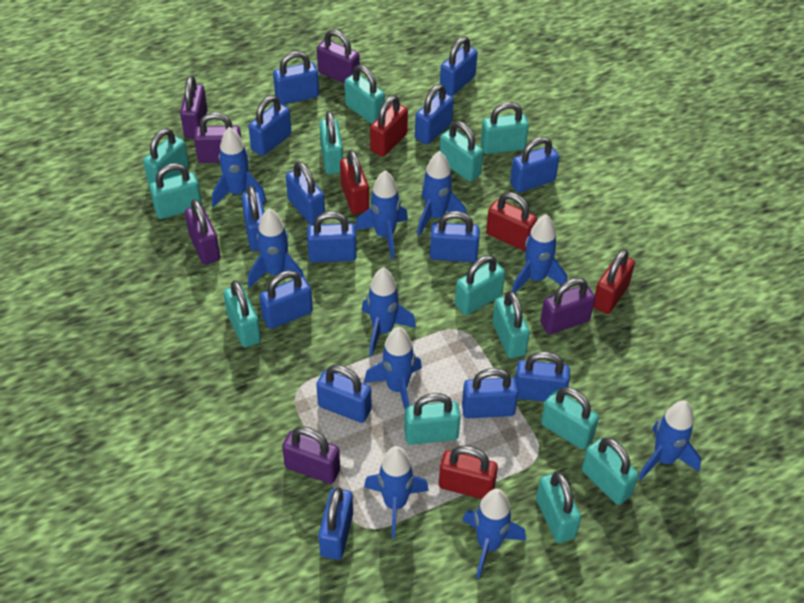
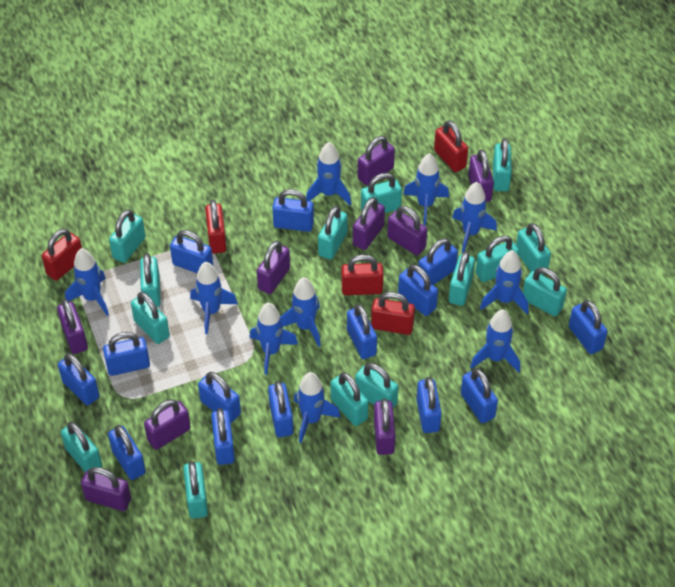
purple padlock: [180,76,208,138] [185,199,220,265] [194,112,241,163] [282,427,340,484] [317,29,360,84] [540,278,595,335] = 6 -> [57,299,88,354] [81,467,131,511] [144,399,191,450] [257,240,290,294] [353,197,385,250] [358,136,395,185] [374,398,395,455] [387,206,427,255] [468,149,494,202] = 9
turquoise padlock: [143,128,189,185] [149,163,202,219] [223,280,261,347] [320,111,343,174] [345,65,385,124] [404,393,461,445] [440,121,483,182] [455,255,505,315] [481,102,529,154] [493,291,530,358] [536,472,581,543] [541,387,599,450] [582,438,639,505] = 13 -> [61,422,102,472] [109,209,145,263] [131,292,170,344] [140,253,161,307] [183,461,208,519] [318,206,348,260] [331,372,369,426] [355,363,398,408] [361,173,402,213] [449,251,475,306] [476,236,519,282] [493,138,512,191] [516,223,551,275] [523,267,567,316] = 14

